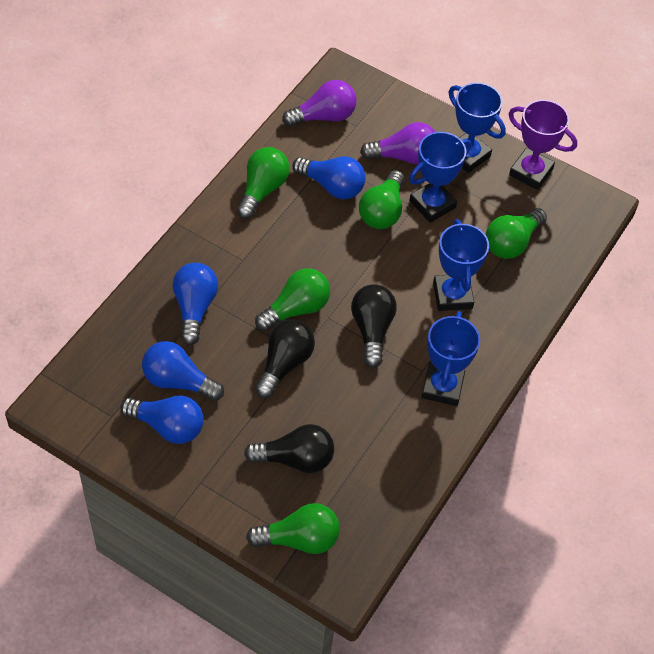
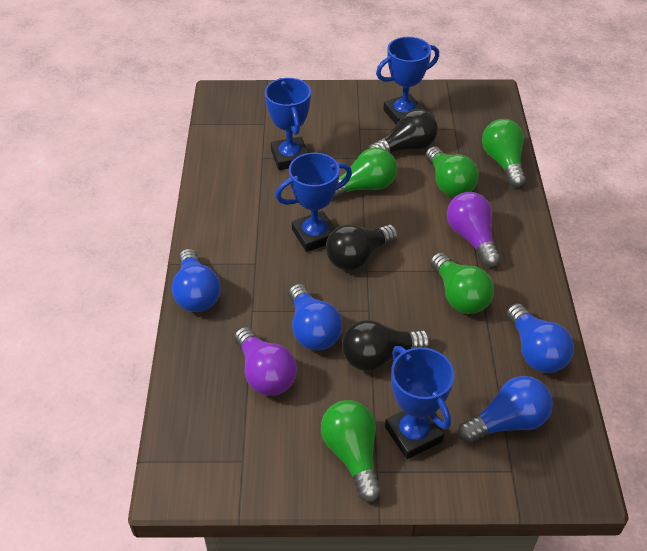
purple trophy: [509,100,577,190] = 1 -> none = 0

